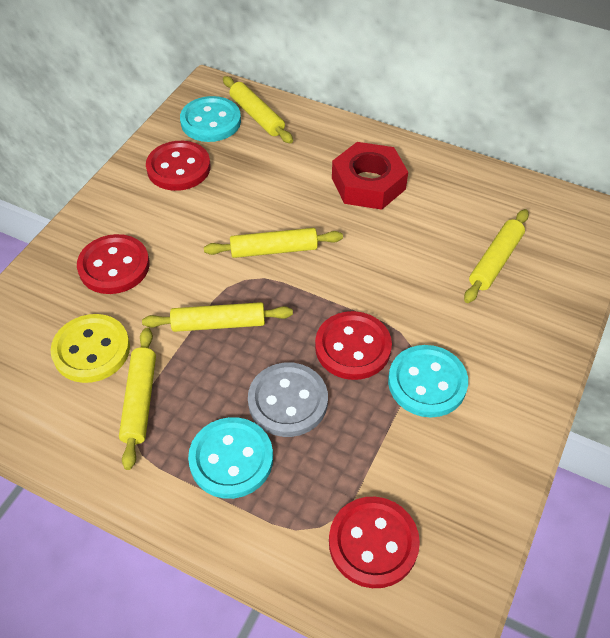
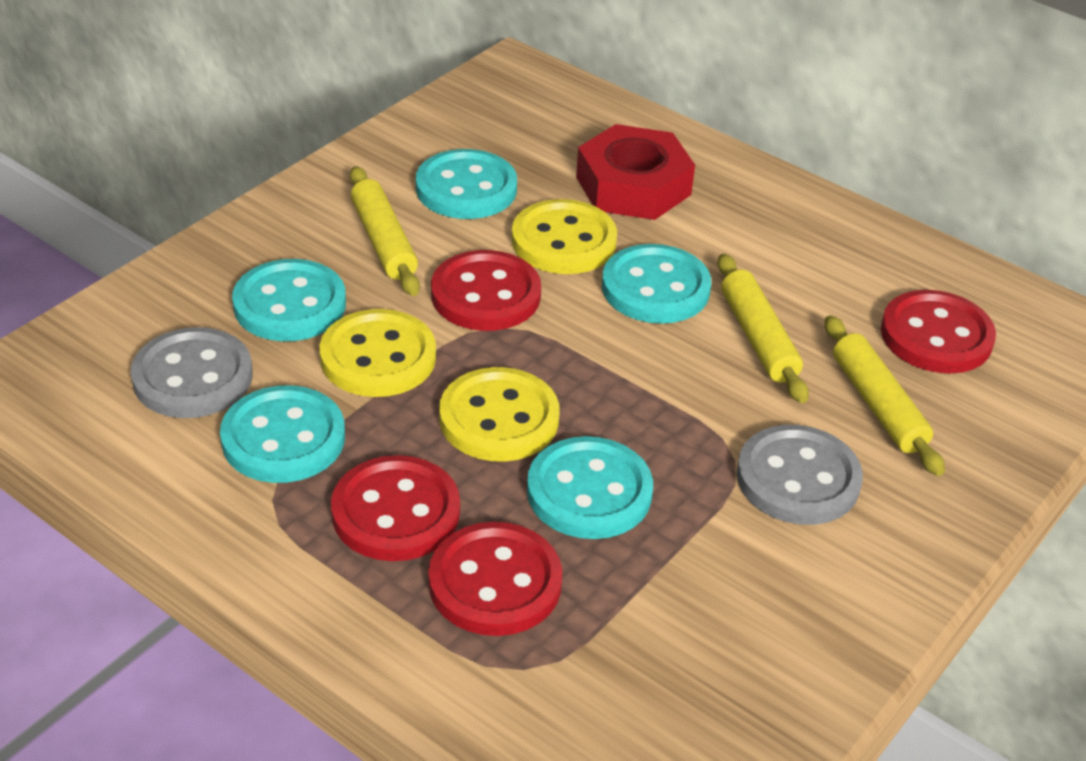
grey button: [248,363,328,437] = 1 -> [131,327,253,418] [737,425,863,525] = 2
turquoise button: [180,96,241,142] [188,417,273,499] [388,345,468,417] = 3 -> [220,385,345,483] [232,259,346,341] [416,149,517,219] [527,436,653,539] [602,244,711,324] = 5
yellow button: [51,314,130,383] = 1 -> [320,309,436,397] [439,367,559,462] [512,199,617,274] = 3
yellow rolling pin: [119,328,156,470] [142,302,293,332] [204,228,343,258] [223,76,293,144] [464,209,529,303] = 5 -> [350,166,420,296] [717,254,809,403] [825,315,945,476] = 3

